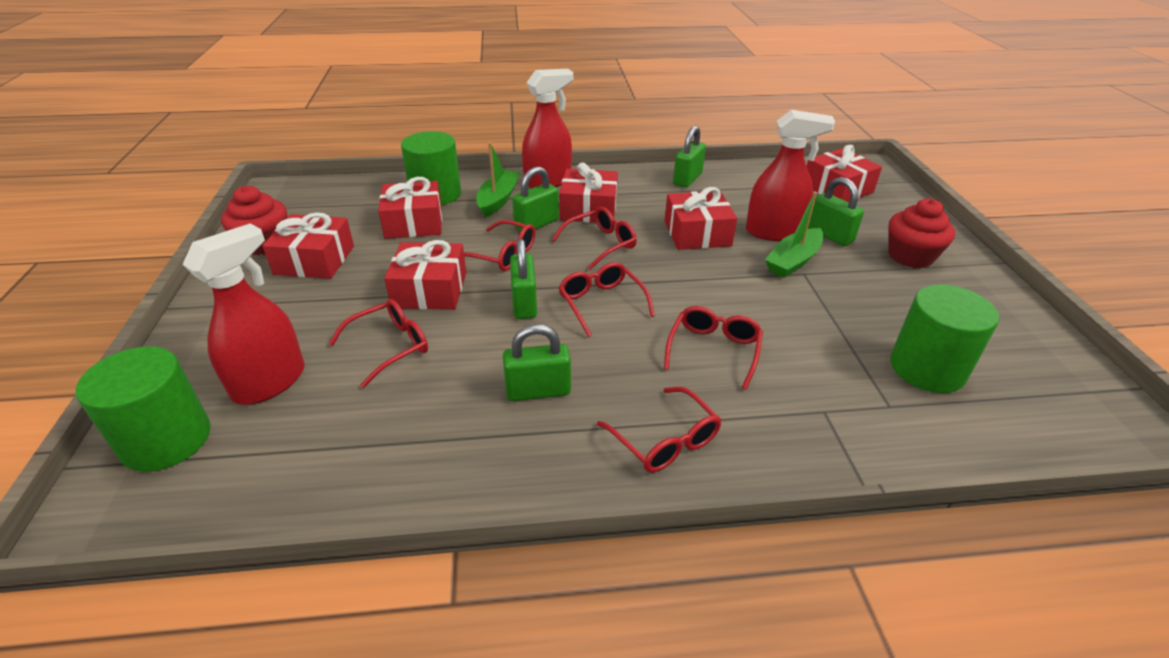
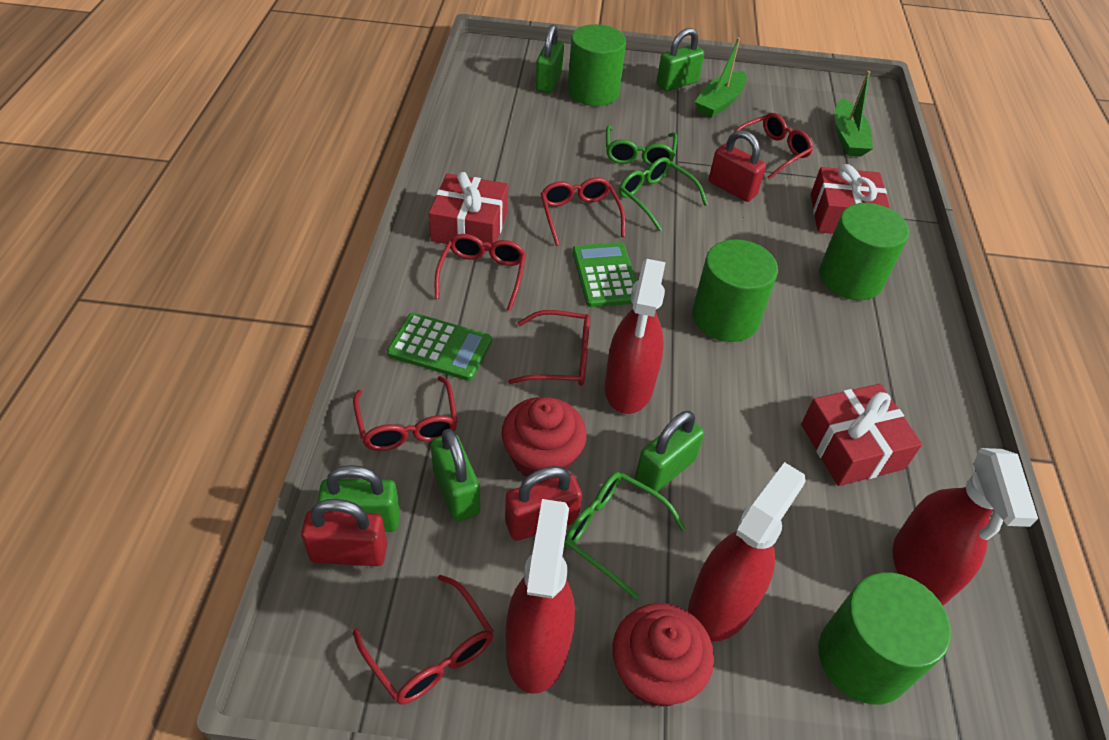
green calculator: none = 0 -> [387,313,492,381] [572,242,636,307] = 2
green cylinder: [76,346,211,472] [401,131,461,205] [890,284,999,393] = 3 -> [567,24,626,106] [692,239,778,342] [819,203,909,300] [819,573,951,704] = 4
green glasses: none = 0 -> [564,472,685,599] [606,125,677,166] [619,157,708,232] = 3
red gift: [262,212,354,279] [378,177,442,239] [384,240,466,310] [559,162,618,222] [665,187,737,250] [807,145,882,202] = 6 -> [429,172,508,251] [801,384,922,486] [811,164,890,234] = 3
red padlock: none = 0 -> [301,499,387,566] [505,466,582,541] [709,130,766,202] = 3
red spray bottle: [182,224,305,405] [522,69,573,188] [746,110,835,241] = 3 -> [506,499,575,694] [605,259,666,414] [688,462,806,642] [893,448,1038,606] = 4

